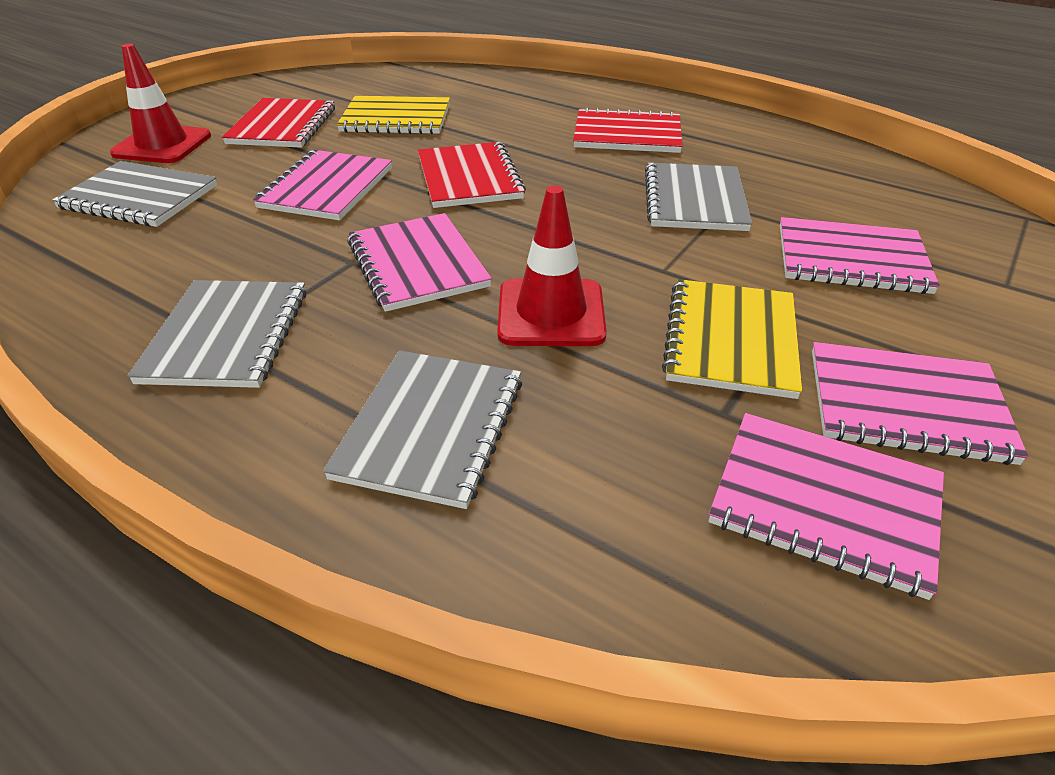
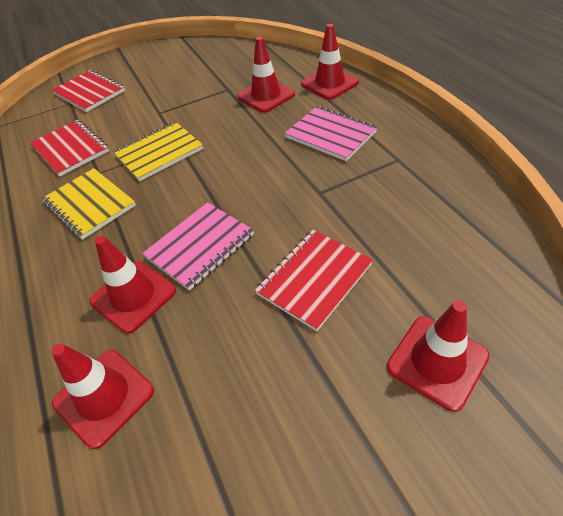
grey notebook: [52,161,217,227] [127,280,306,388] [323,350,522,509] [645,163,752,231] = 4 -> none = 0
pink notebook: [253,150,392,220] [347,213,492,312] [708,413,944,600] [780,217,940,294] [812,342,1028,465] = 5 -> [142,202,254,291] [285,106,377,161] = 2
red traffic cone: [110,44,211,163] [497,186,607,346] = 2 -> [51,344,154,449] [89,236,176,334] [237,37,295,113] [301,24,359,100] [387,301,490,412] = 5

